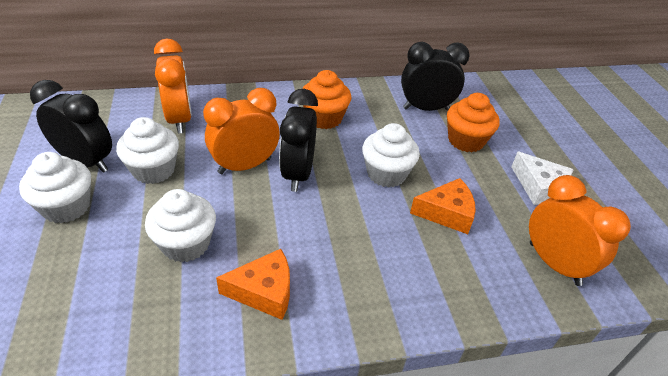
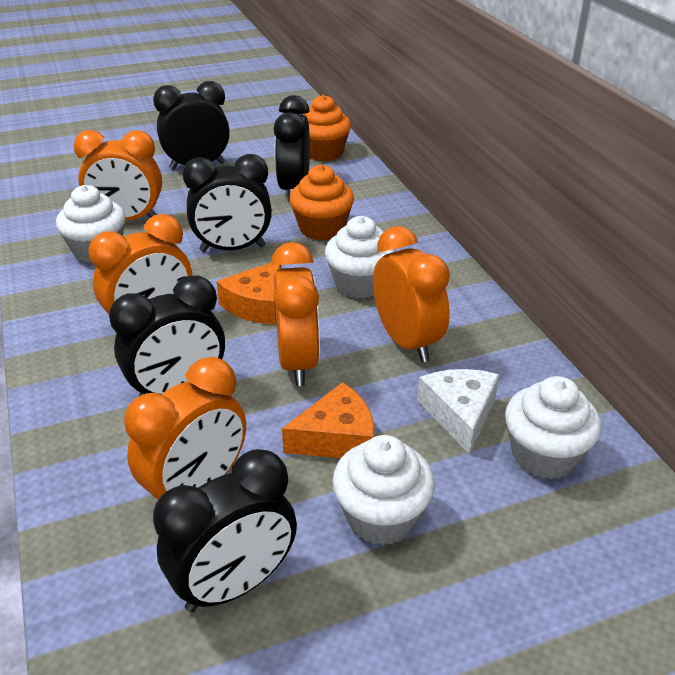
black clock: [30,80,112,173] [279,89,318,192] [401,42,470,111] = 3 -> [109,275,225,397] [153,81,230,170] [153,449,297,612] [183,154,272,252] [274,95,310,202] = 5
orange clock: [154,39,192,134] [203,88,280,174] [529,175,631,286] = 3 -> [74,130,162,221] [88,214,192,334] [124,357,246,500] [271,242,320,386] [373,226,450,362] = 5

